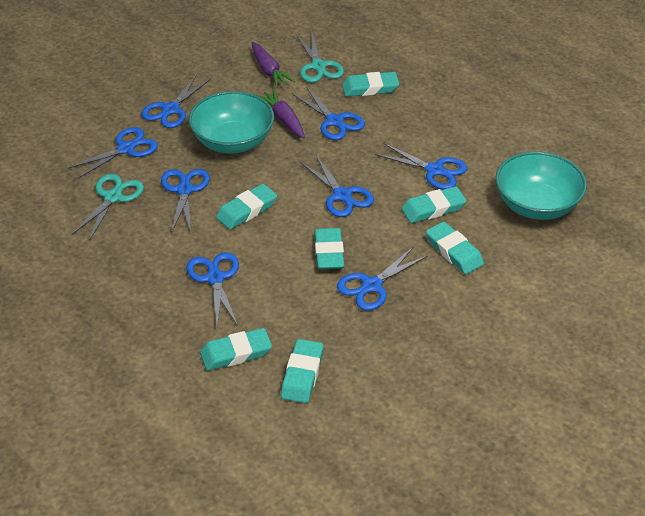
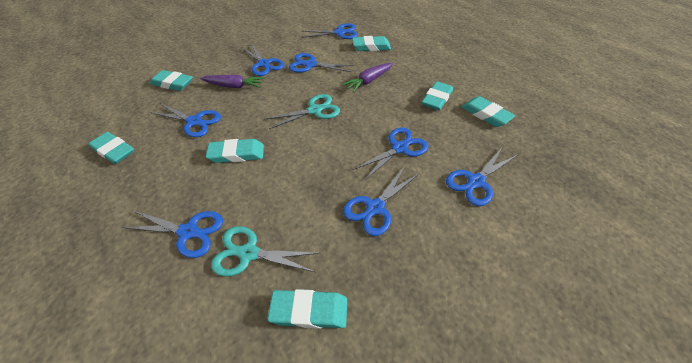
turquoise bowl: [189,91,274,154] [495,152,587,220] = 2 -> none = 0

